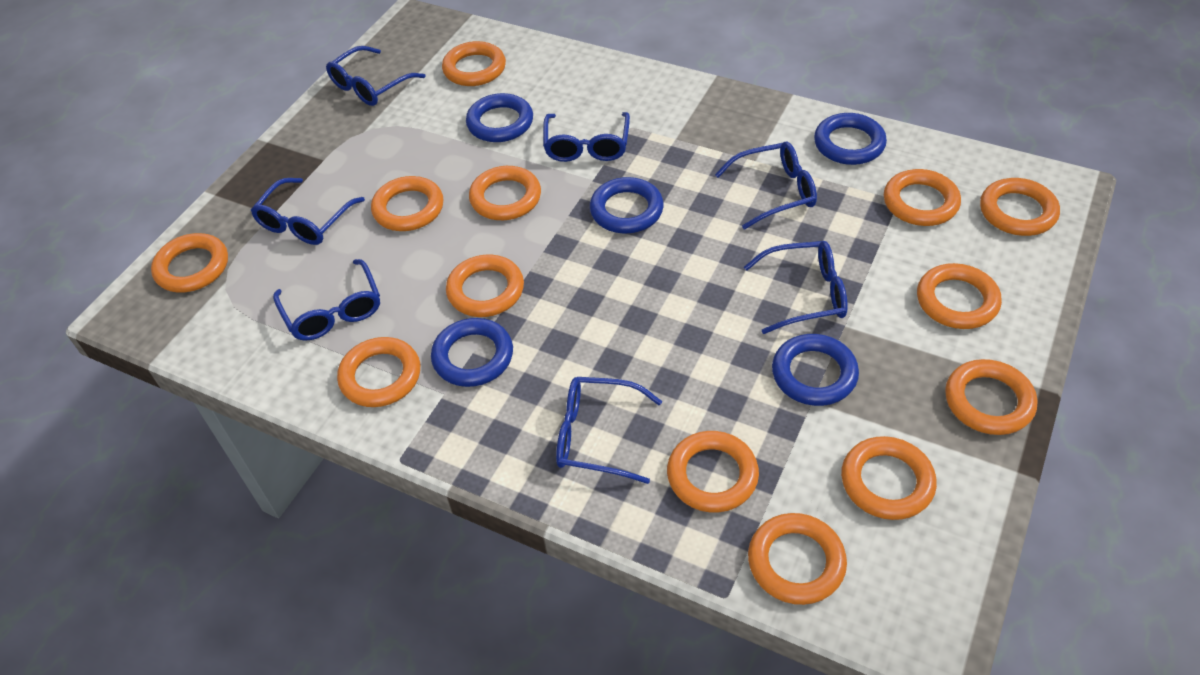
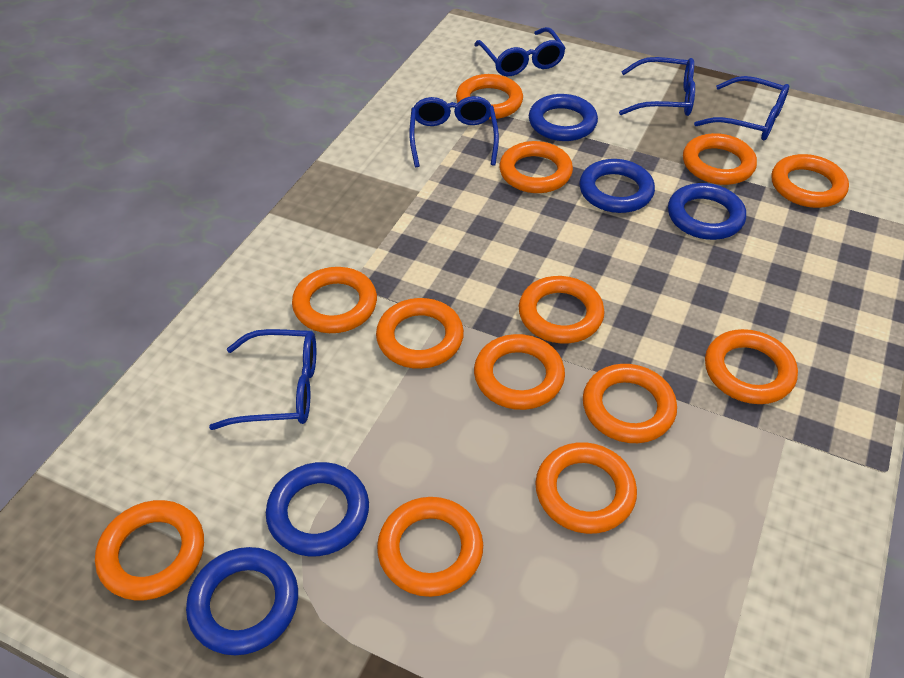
blue glasses: [250,178,365,245] [273,259,380,341] [326,46,426,106] [543,112,630,162] [556,377,662,484] [715,142,817,229] [744,241,848,334] = 7 -> [209,329,316,430] [409,96,499,167] [474,27,566,76] [619,57,695,116] [694,76,789,140] = 5

